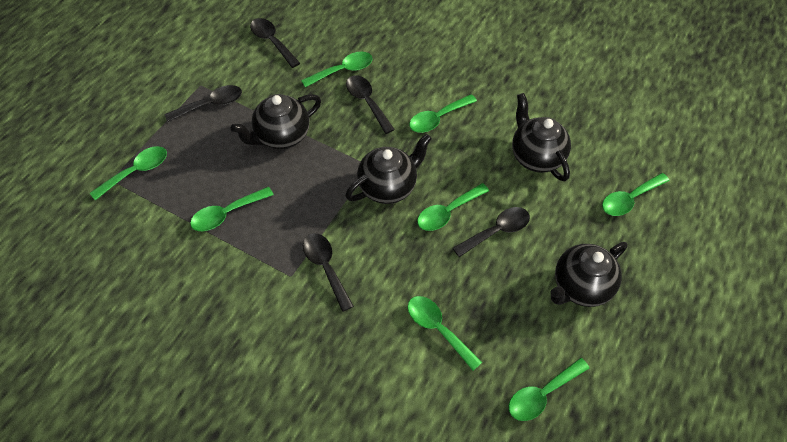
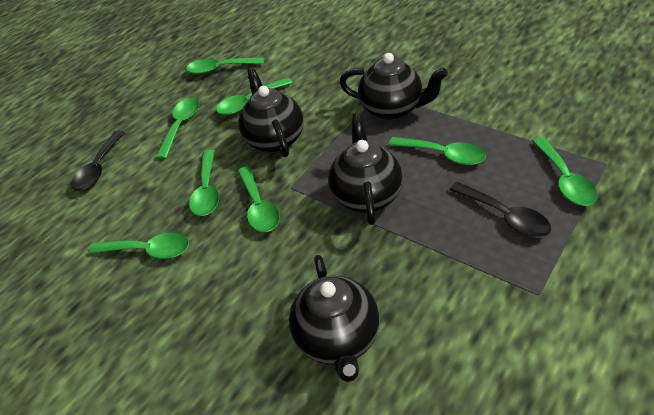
black spoon: [164,85,242,122] [250,18,300,68] [303,233,354,312] [346,75,395,134] [453,207,530,257] = 5 -> [71,130,125,191] [450,182,551,238] = 2

